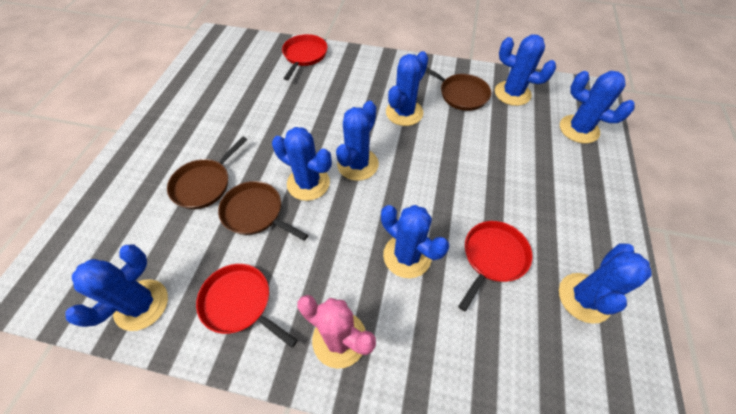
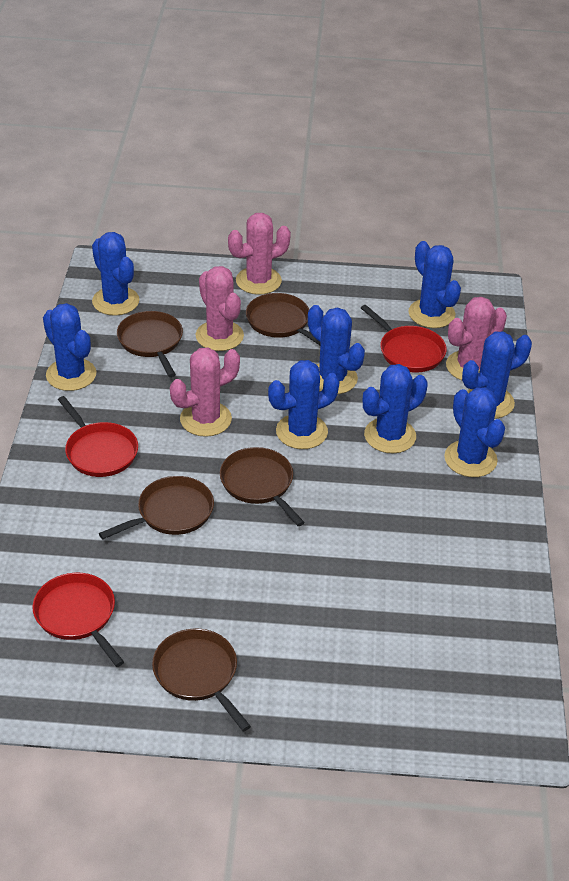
brown pan: [167,137,247,209] [218,181,308,241] [425,68,491,111] = 3 -> [99,476,214,539] [117,311,183,377] [152,628,251,731] [220,447,305,526] [246,293,321,345] = 5
pink cactus: [297,295,376,369] = 1 -> [170,347,240,437] [196,266,244,351] [228,213,291,295] [446,297,507,380] = 4

